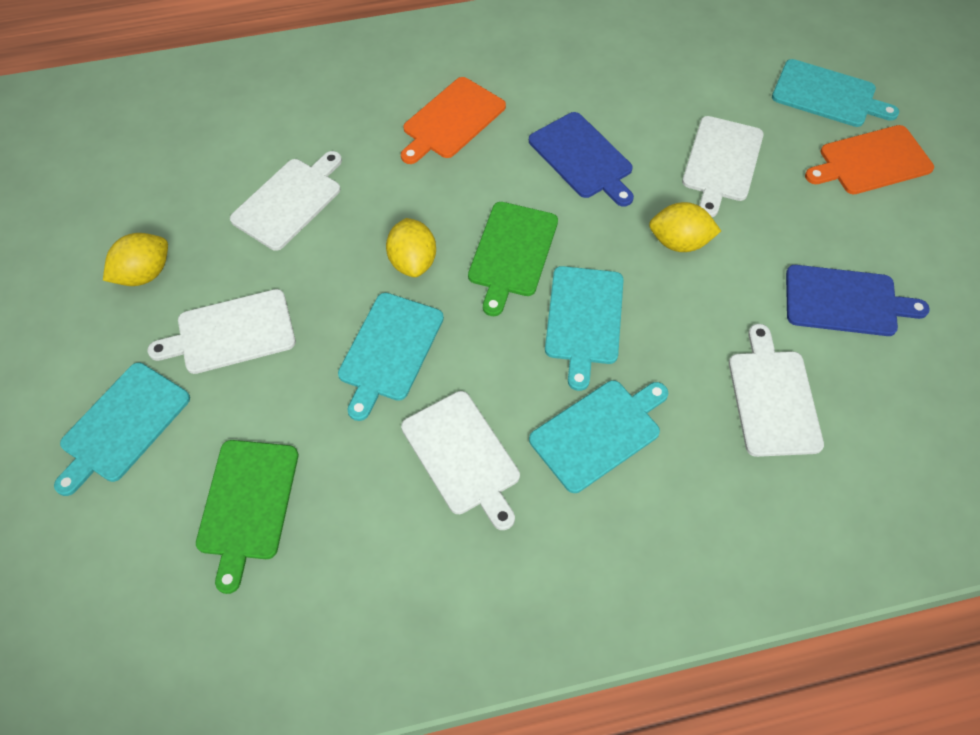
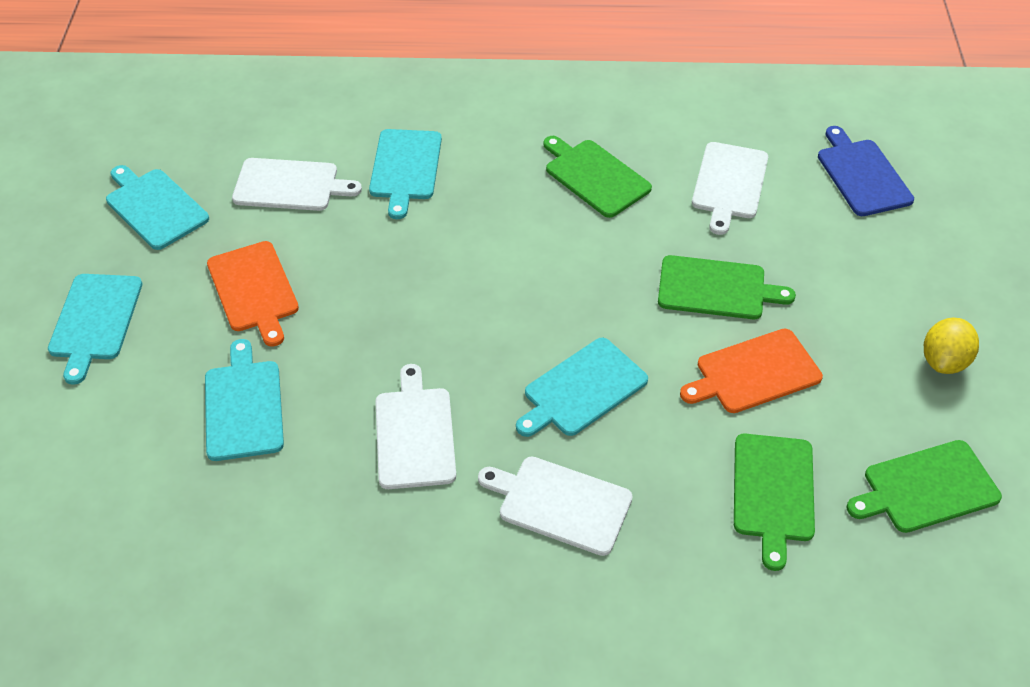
blue cutting board: [529,112,634,206] [786,265,930,336] = 2 -> [818,126,914,216] = 1
green cutting board: [196,440,298,594] [468,202,558,316] = 2 -> [543,136,652,218] [658,255,796,319] [734,434,815,571] [847,440,1002,533] = 4
white cutting board: [147,289,296,374] [230,151,342,251] [401,391,520,530] [682,116,764,217] [729,324,824,457] = 5 -> [232,158,362,211] [375,364,456,489] [478,457,633,556] [692,142,768,235] = 4
yellow lemon: [103,233,168,286] [386,218,436,277] [649,202,721,252] = 3 -> [924,317,979,374] = 1

